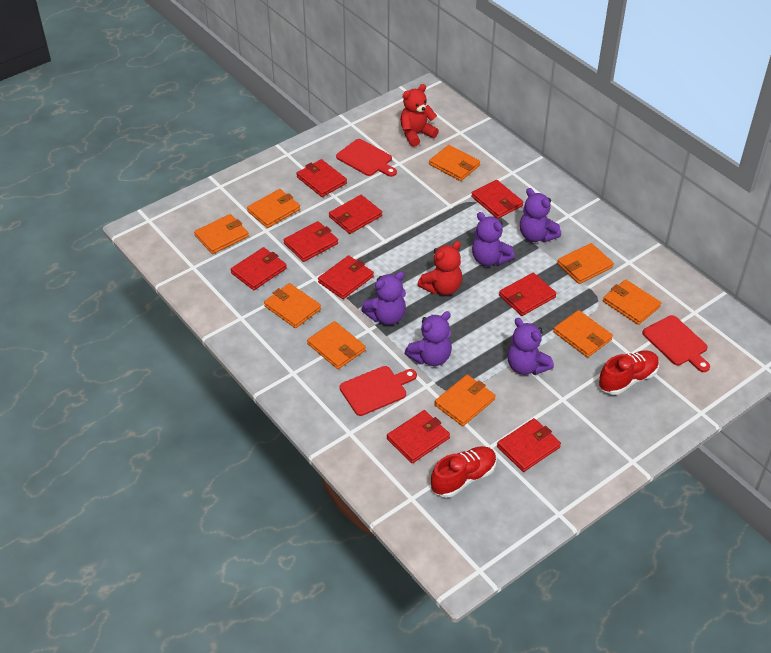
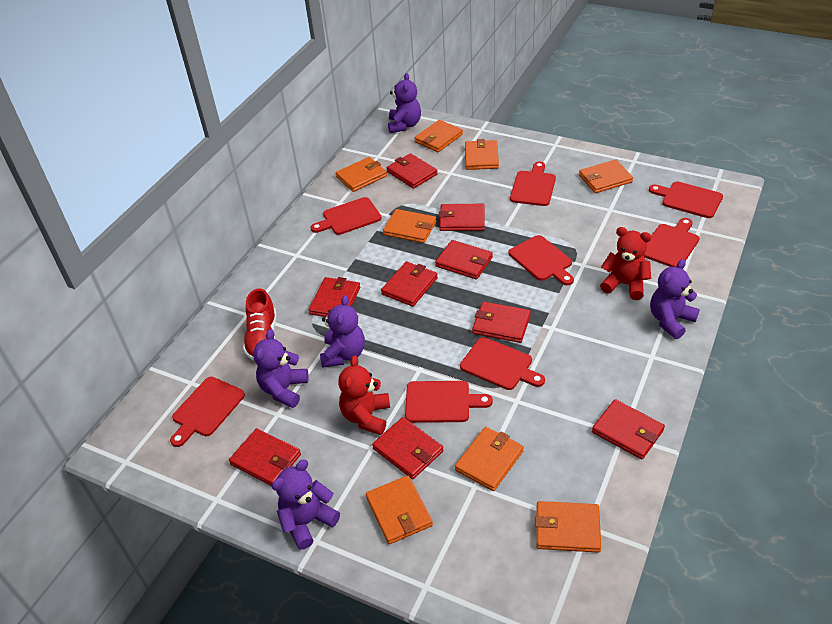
orange wallet: [194,214,249,254] [247,189,300,228] [264,283,321,328] [307,321,366,369] [429,145,480,181] [434,375,496,426] [553,310,613,358] [557,243,614,284] [603,280,661,325] = 9 -> [336,157,387,192] [366,475,433,544] [383,209,436,243] [414,120,463,152] [455,427,524,491] [465,139,499,170] [535,501,601,553] [579,160,633,193] = 8
red cutting board: [336,139,397,177] [340,366,417,416] [642,315,710,372] = 3 -> [170,377,245,447] [311,197,382,235] [405,381,493,423] [460,337,545,390] [508,235,574,285] [510,162,556,206] [644,218,700,267] [649,182,723,218] = 8
red shoe: [431,446,497,498] [598,350,659,395] = 2 -> [243,288,276,361] = 1

